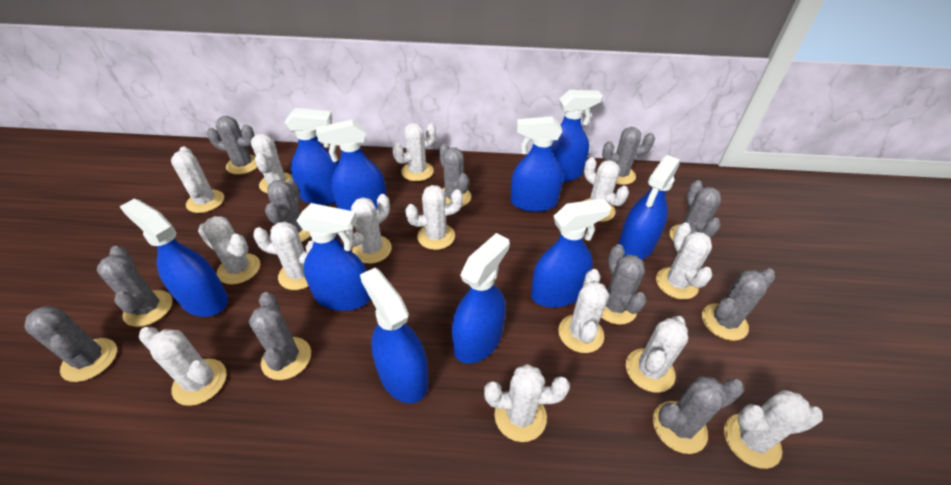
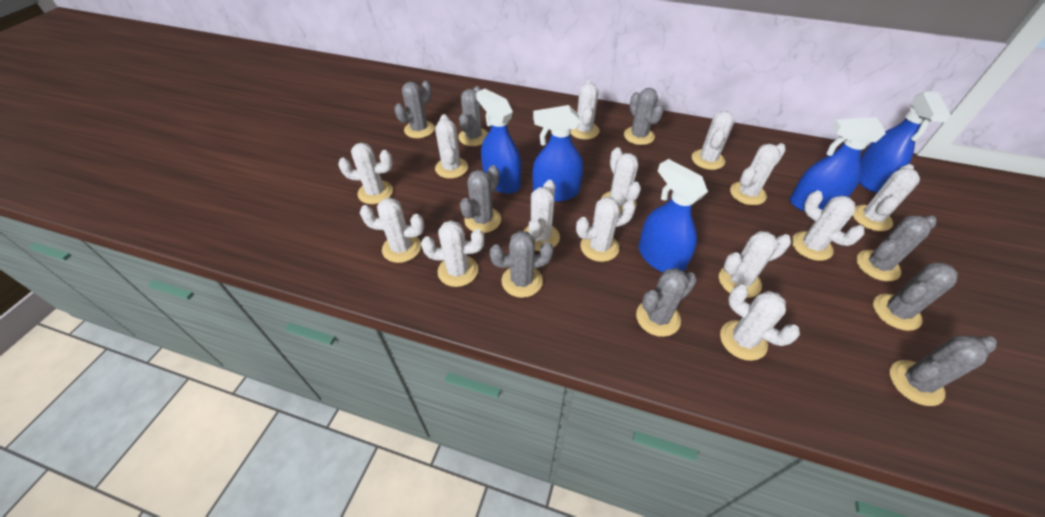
blue spray bottle: [119,199,228,317] [284,108,339,205] [296,203,371,311] [316,119,386,211] [360,268,428,403] [452,233,510,364] [511,116,563,212] [531,198,611,308] [552,90,603,182] [618,155,680,260] = 10 -> [476,89,521,194] [532,105,583,202] [639,159,708,272] [790,117,886,212] [859,91,951,193] = 5
grey cactus: [24,306,117,382] [97,246,173,327] [207,116,257,174] [249,292,311,380] [265,180,310,242] [439,144,471,207] [601,244,647,325] [602,127,655,185] [653,376,744,454] [670,180,721,241] [702,268,775,341] = 11 -> [394,81,435,138] [458,86,488,146] [460,165,501,233] [489,231,554,298] [624,88,664,145] [636,268,697,337] [856,215,936,281] [873,262,958,331] [889,336,997,406] = 9

